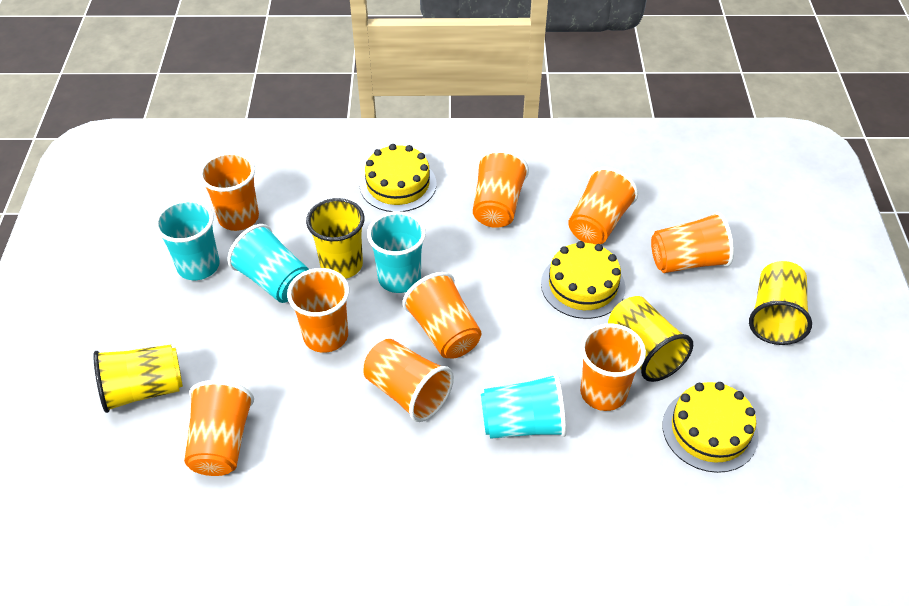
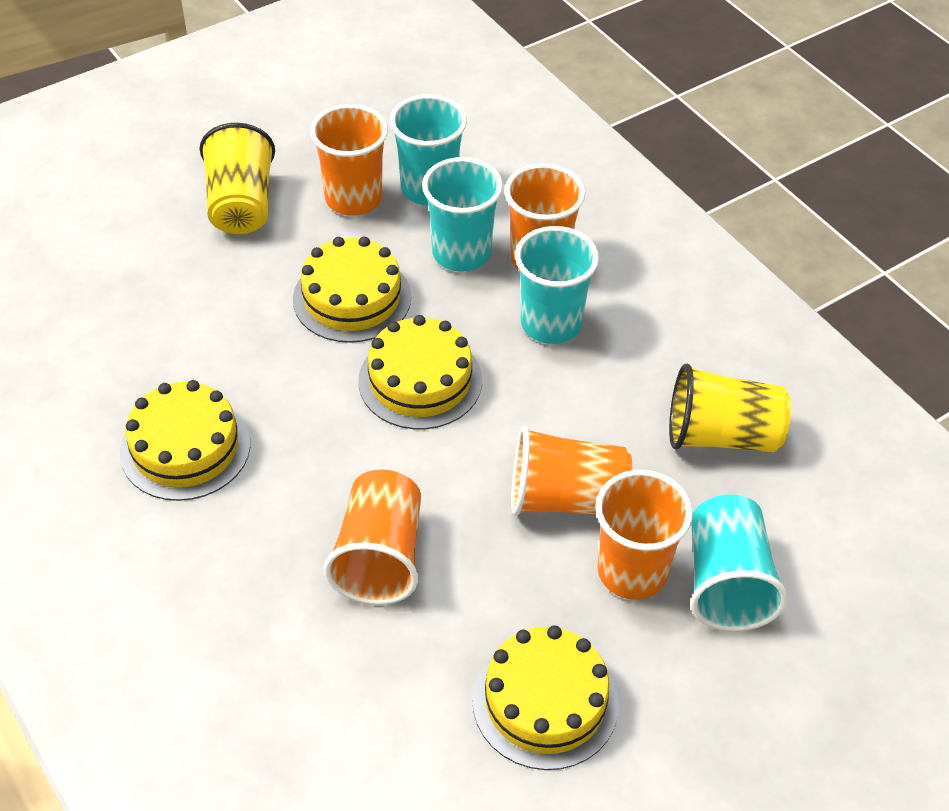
orange cup: [184,380,254,476] [199,152,259,231] [287,268,349,353] [363,339,454,422] [402,272,481,359] [473,149,529,228] [568,167,638,244] [580,323,646,411] [651,212,734,273] = 9 -> [310,104,388,215] [324,470,421,605] [505,164,585,271] [511,426,632,516] [595,470,693,600] = 5
yellow cake: [360,144,436,212] [541,241,625,319] [662,382,759,473] = 3 -> [120,380,250,501] [293,237,411,343] [358,315,482,429] [472,625,619,770] = 4
yellow cup: [93,345,183,413] [306,198,364,279] [608,296,693,382] [749,261,812,345] = 4 -> [200,123,275,234] [669,364,791,453] = 2

